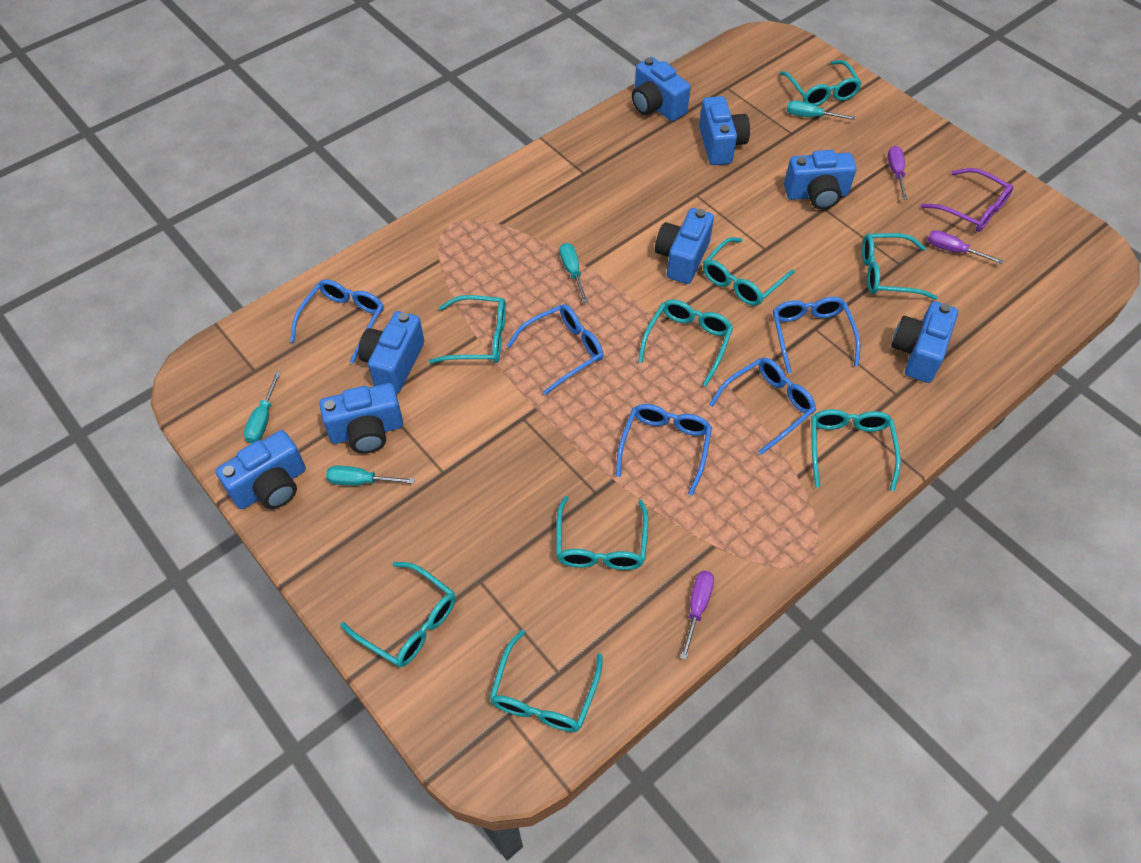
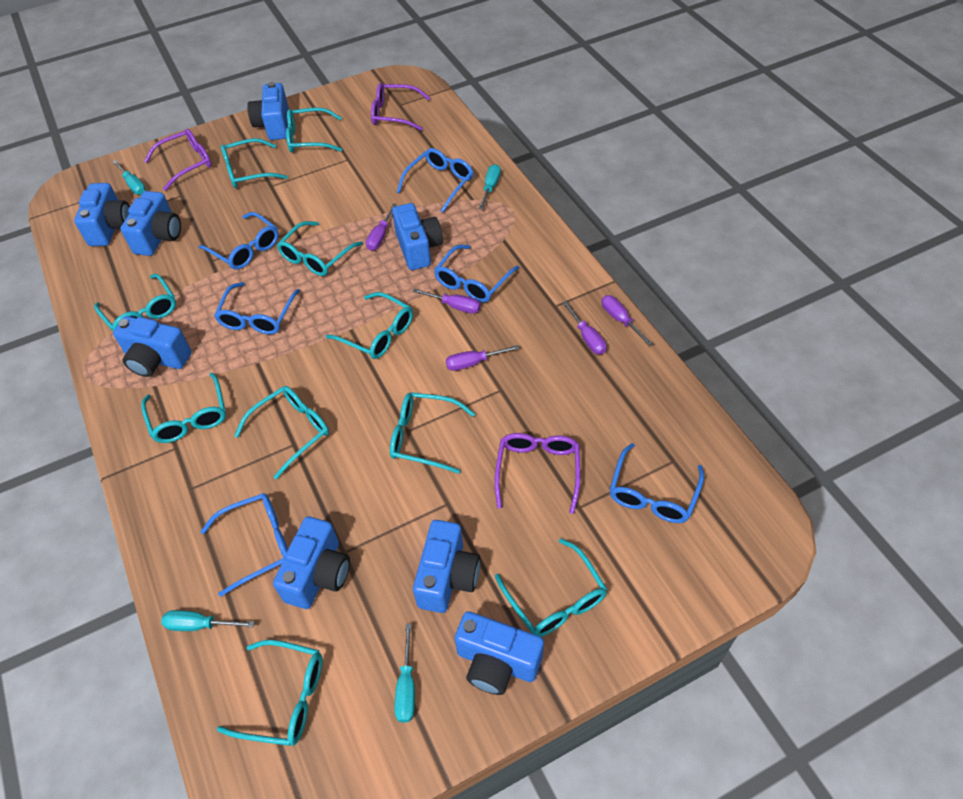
blue glasses: [290,280,384,364] [506,304,604,395] [616,404,712,496] [709,358,816,455] [773,297,861,373] = 5 -> [199,212,279,270] [200,493,288,597] [214,282,300,334] [397,148,474,213] [434,245,520,303] [610,443,704,523] = 6
purple glasses: [921,168,1014,232] = 1 -> [144,129,212,191] [371,83,430,131] [495,433,581,514] = 3
purple screwdriver: [681,571,714,660] [888,146,907,200] [927,230,1004,264] = 3 -> [366,203,397,251] [412,288,481,314] [446,345,520,371] [563,301,607,355] [602,295,653,346] = 5
turquoise glasses: [340,562,456,667] [429,295,506,364] [489,629,603,732] [556,496,648,570] [638,300,733,386] [703,237,795,306] [780,60,862,106] [811,409,901,491] [862,233,937,300] = 9 -> [94,274,176,331] [141,372,226,443] [217,640,322,746] [221,138,288,188] [234,386,329,479] [277,221,363,276] [286,108,342,153] [326,292,413,359] [390,392,475,474] [495,538,608,637] = 10

